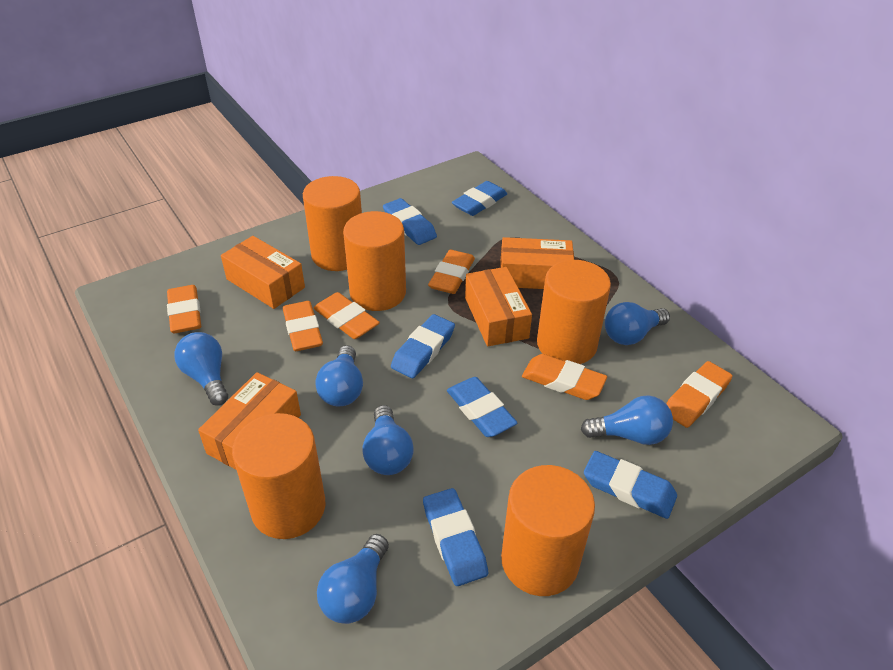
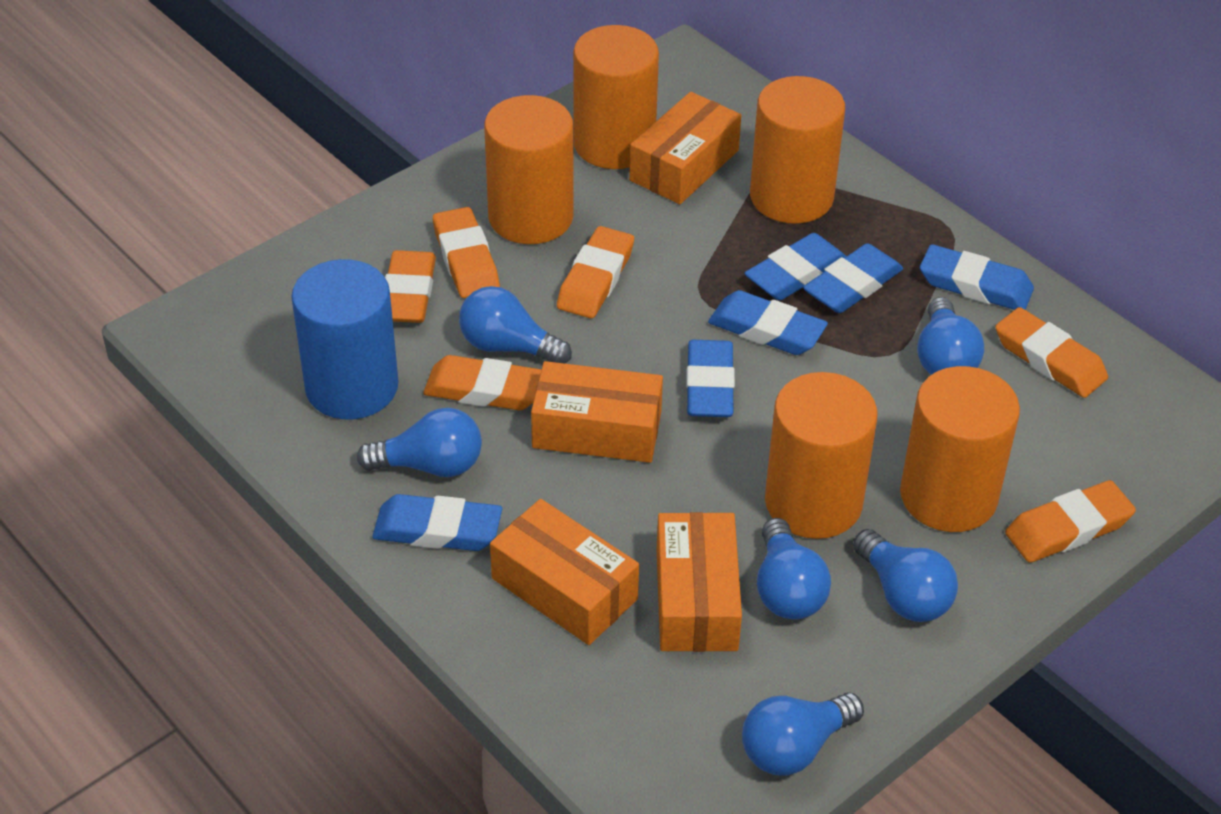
blue cylinder: none = 0 -> [291,259,398,419] = 1

